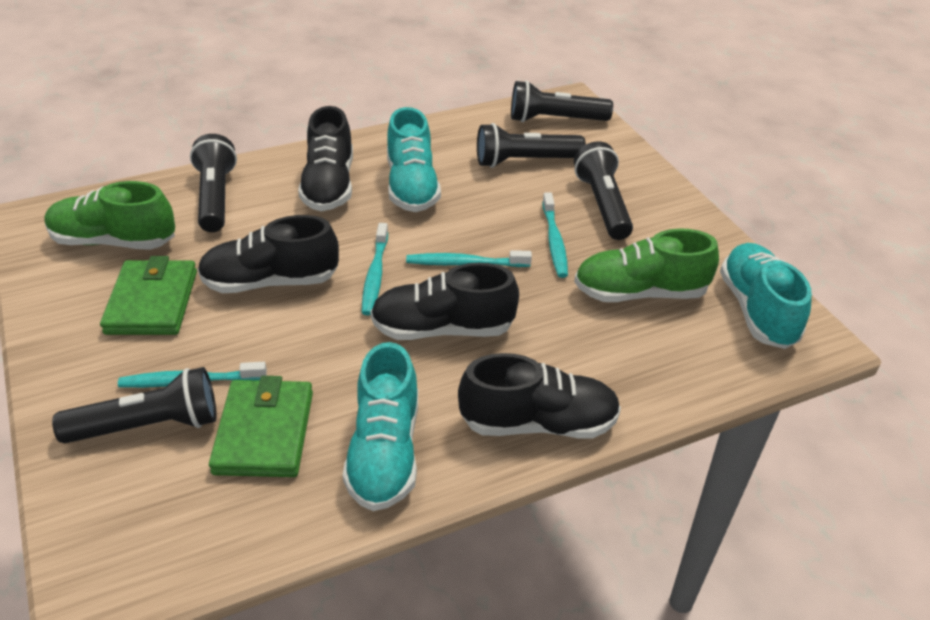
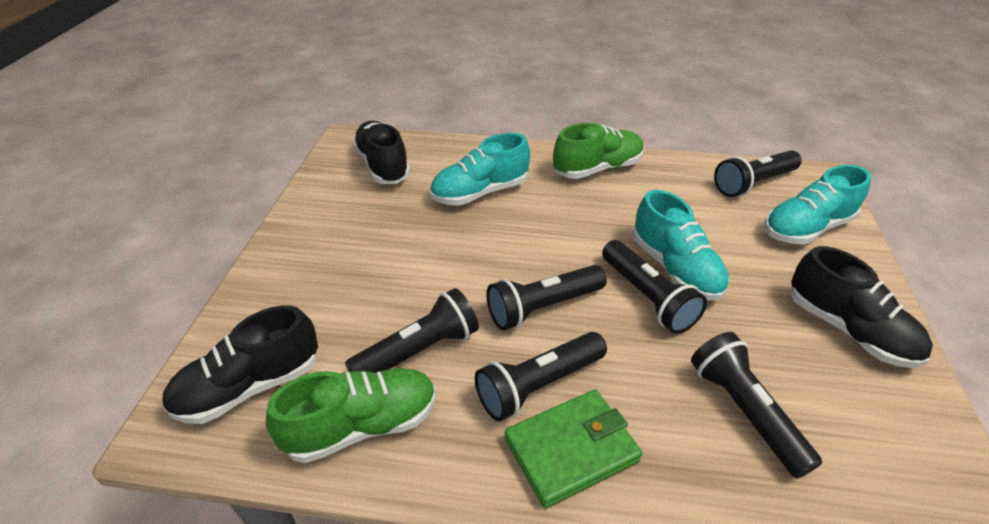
black flashlight: [52,367,217,443] [190,134,237,232] [477,123,586,168] [511,81,613,122] [574,141,633,240] = 5 -> [345,288,479,373] [475,332,607,421] [486,265,607,330] [602,240,707,334] [691,332,822,478] [714,150,802,197] = 6
black shoe: [198,215,339,293] [298,106,353,211] [370,263,519,340] [458,353,621,439] = 4 -> [162,305,318,424] [353,121,410,184] [791,246,933,368] = 3
green wallet: [100,256,197,335] [209,376,313,477] = 2 -> [505,390,642,509] = 1
turquoise toothbrush: [118,362,267,388] [362,223,388,315] [406,250,532,267] [542,192,568,278] = 4 -> none = 0

